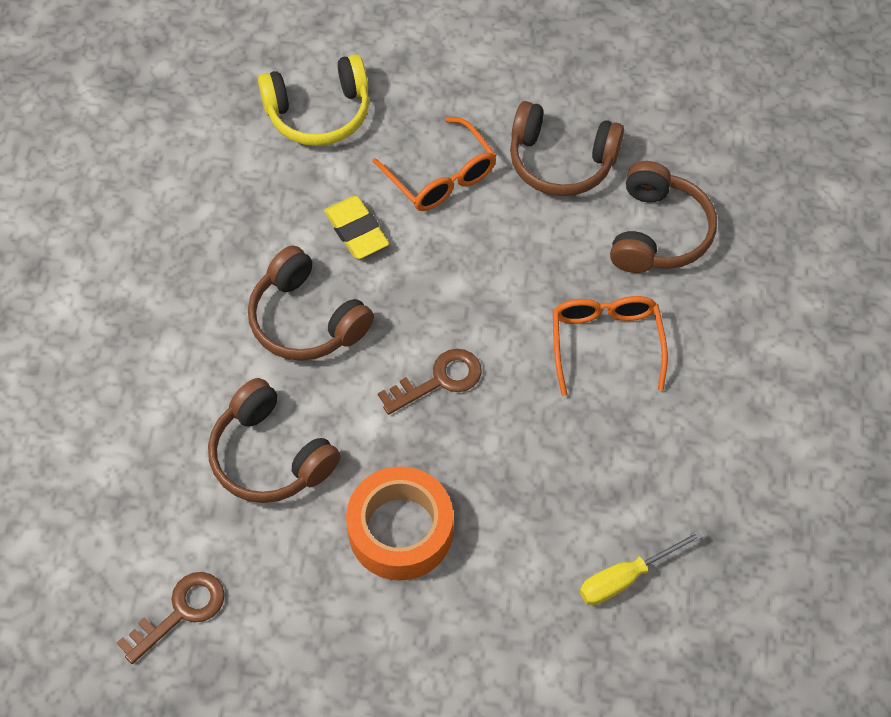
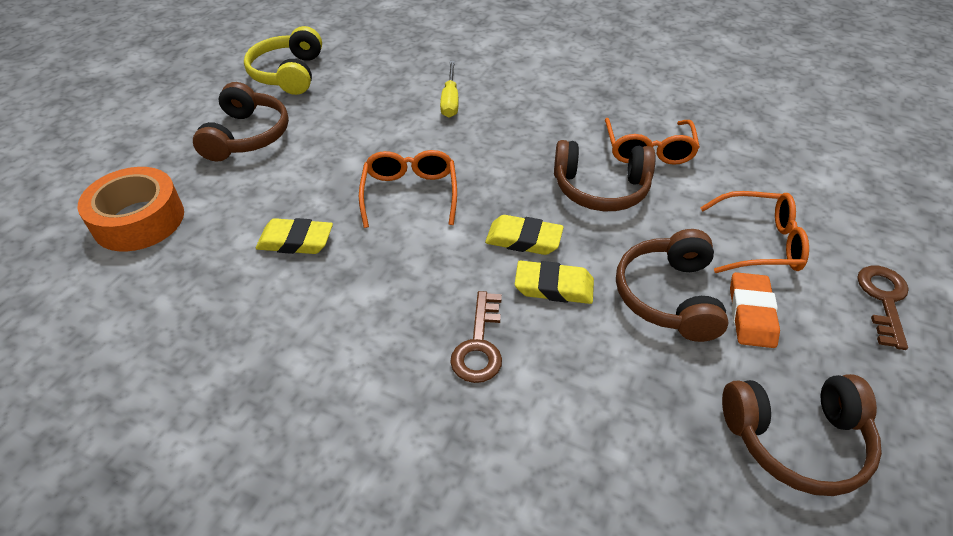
orange eraser: none = 0 -> [730,272,780,348] = 1
orange glasses: [372,117,497,211] [553,296,668,396] = 2 -> [359,150,457,228] [605,118,700,165] [700,191,809,273] = 3
yellow eraser: [324,196,389,259] = 1 -> [256,218,333,254] [485,215,564,255] [515,260,594,304] = 3

